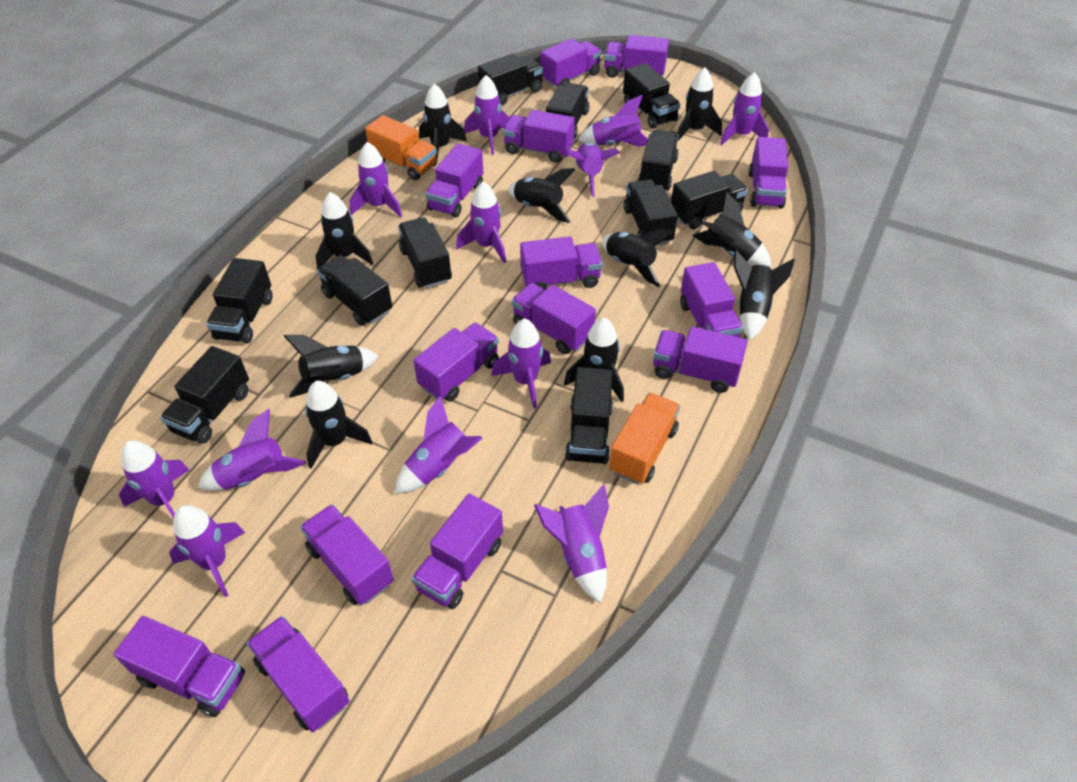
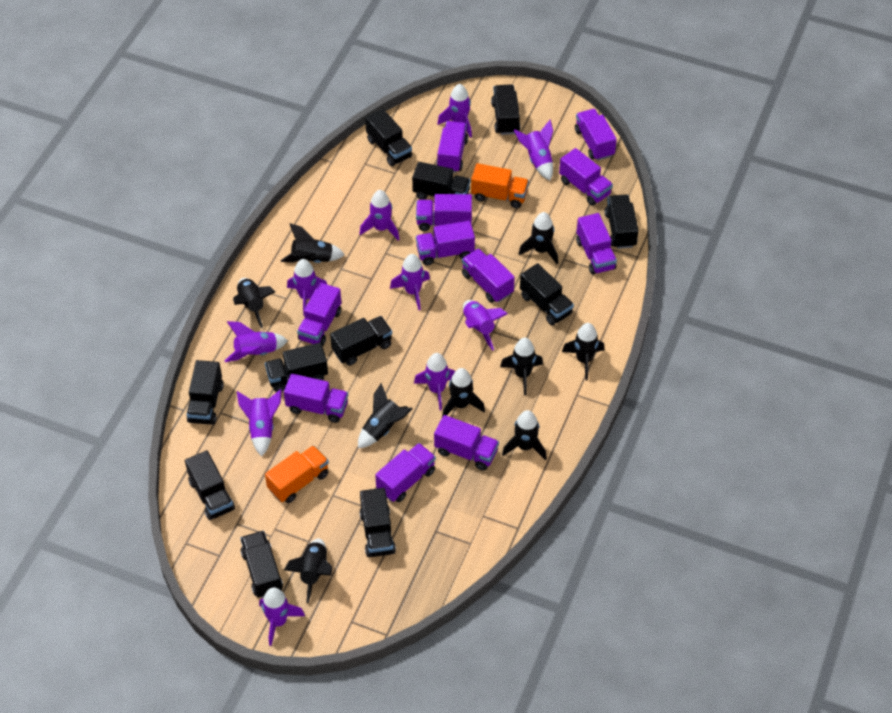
black rocket: [284,335,378,398] [305,381,372,469] [316,192,373,269] [419,84,467,160] [508,168,575,223] [564,317,624,402] [602,229,674,287] [677,67,722,142] [693,192,772,267] [734,250,795,340] = 10 -> [233,278,275,328] [281,223,345,263] [284,538,332,603] [358,383,413,448] [442,368,485,417] [500,338,543,395] [502,410,547,460] [519,212,558,264] [562,323,605,380] = 9
purple rocket: [119,440,189,518] [169,505,245,597] [198,409,306,491] [350,142,402,217] [395,395,483,494] [456,182,506,263] [464,75,509,155] [491,318,551,408] [534,484,609,603] [567,142,620,197] [578,95,648,147] [720,72,769,145] = 12 -> [225,321,288,362] [237,389,282,456] [259,588,305,646] [287,259,327,316] [359,190,400,241] [390,254,430,310] [414,353,455,410] [437,84,472,138] [463,300,508,351] [514,120,553,180] = 10
purple truck: [114,616,245,717] [247,616,350,732] [300,504,394,605] [412,493,503,609] [413,323,499,402] [425,143,483,218] [503,110,575,163] [511,283,596,354] [520,236,603,290] [540,38,602,88] [604,35,669,78] [653,326,748,393] [680,262,743,337] [748,137,789,209] = 14 -> [284,374,348,423] [297,282,341,346] [375,443,436,502] [416,194,472,231] [416,221,475,265] [434,415,499,470] [437,121,468,173] [462,248,515,303] [559,148,613,206] [575,109,617,161] [576,213,617,275] = 11

